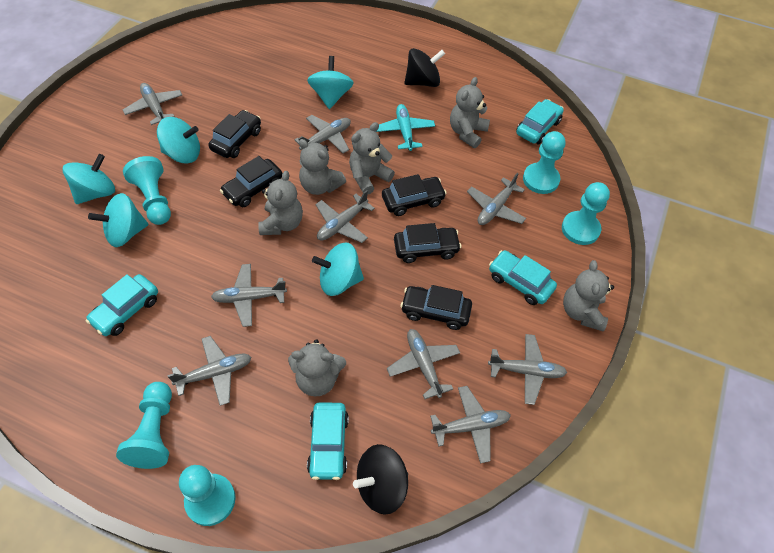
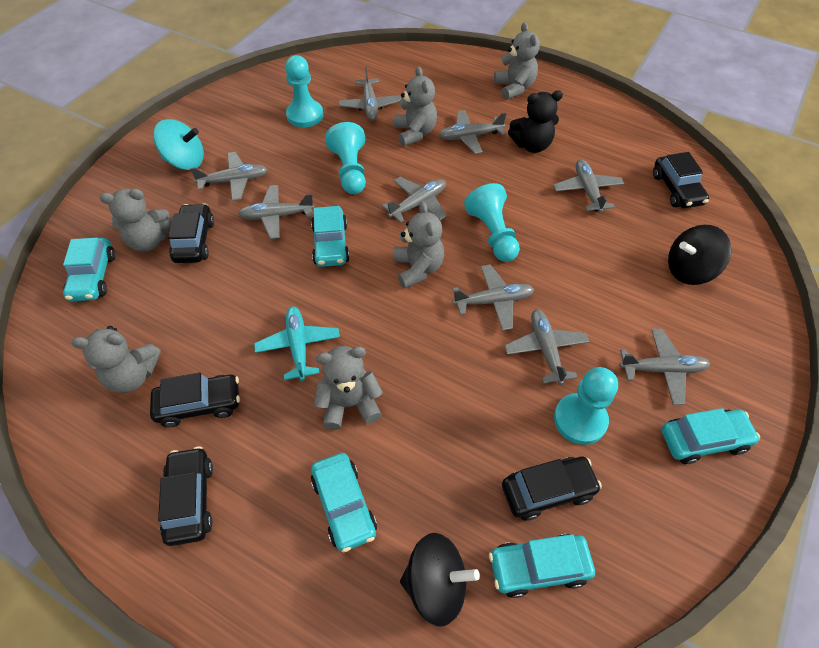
black teddy bear: none = 0 -> [508,90,563,153] = 1
turquoise car: [86,274,158,336] [307,402,349,480] [489,250,557,305] [516,99,564,144] = 4 -> [63,238,115,301] [311,206,350,267] [311,453,377,553] [489,534,595,598] [661,408,760,464] = 5
turquoise pawn: [116,382,172,469] [123,156,171,225] [179,465,236,526] [523,131,565,194] [562,182,610,245] = 5 -> [285,55,323,128] [325,122,366,194] [464,183,520,262] [554,367,618,445] = 4
turquoise spinning top: [63,154,115,204] [88,193,149,247] [157,117,200,163] [307,56,354,109] [312,243,364,296] = 5 -> [153,119,204,170] = 1

